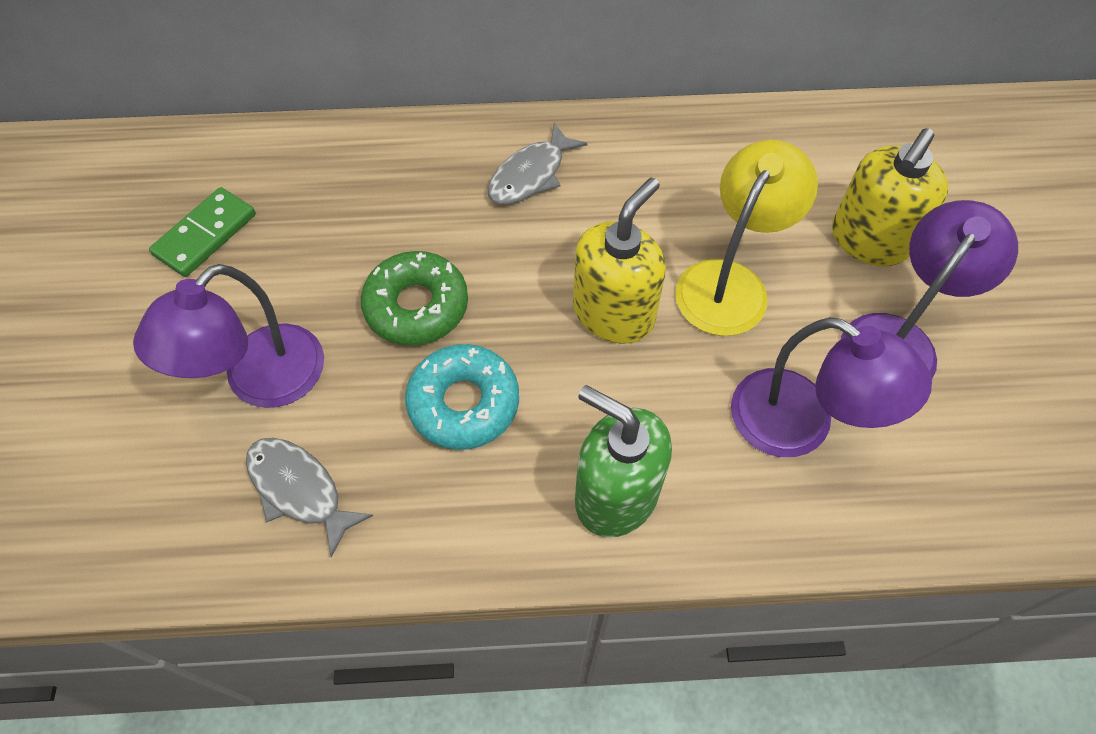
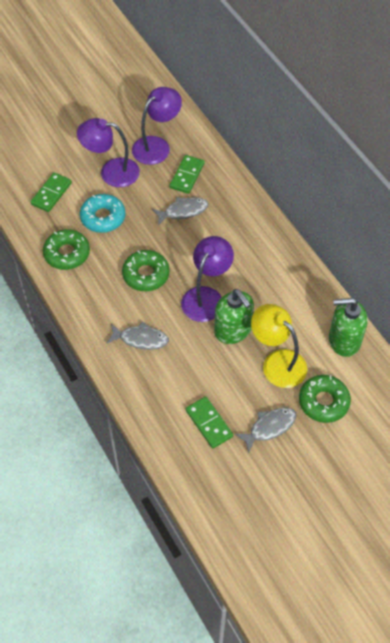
green domino: [149,187,256,277] = 1 -> [31,173,72,212] [169,155,205,194] [186,397,233,449] = 3
green donut: [361,251,468,346] = 1 -> [43,229,90,270] [122,250,170,291] [299,375,351,423] = 3
green soap dispenser: [575,385,672,537] = 1 -> [214,289,254,344] [329,298,368,357] = 2
grey fish: [246,438,373,558] [488,123,588,205] = 2 -> [106,321,169,350] [152,197,209,226] [235,407,296,453] = 3
yellow soap dispenser: [573,178,666,344] [832,128,948,266] = 2 -> none = 0

